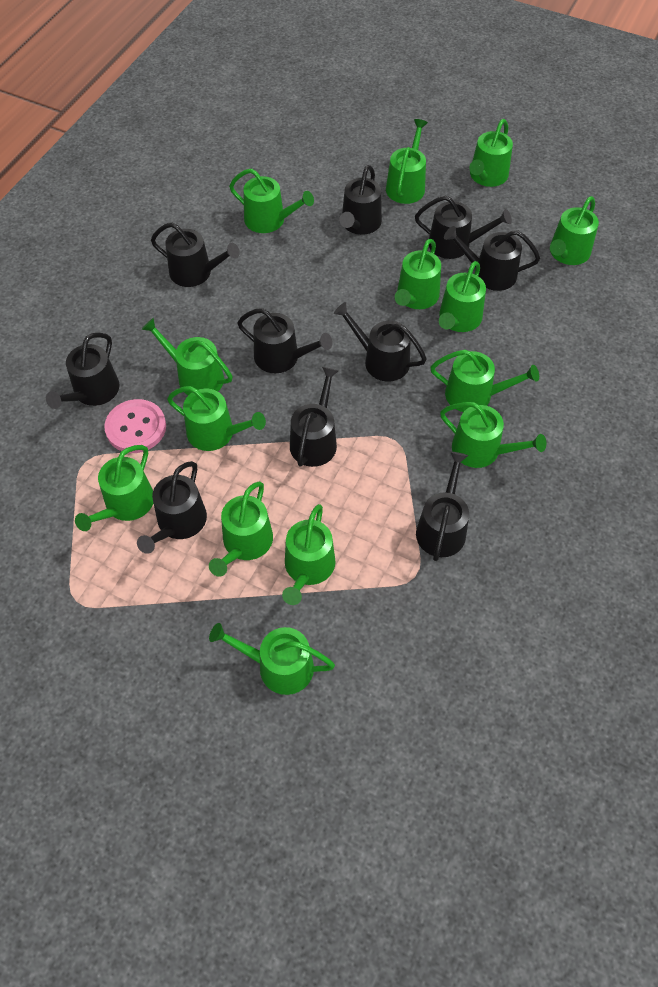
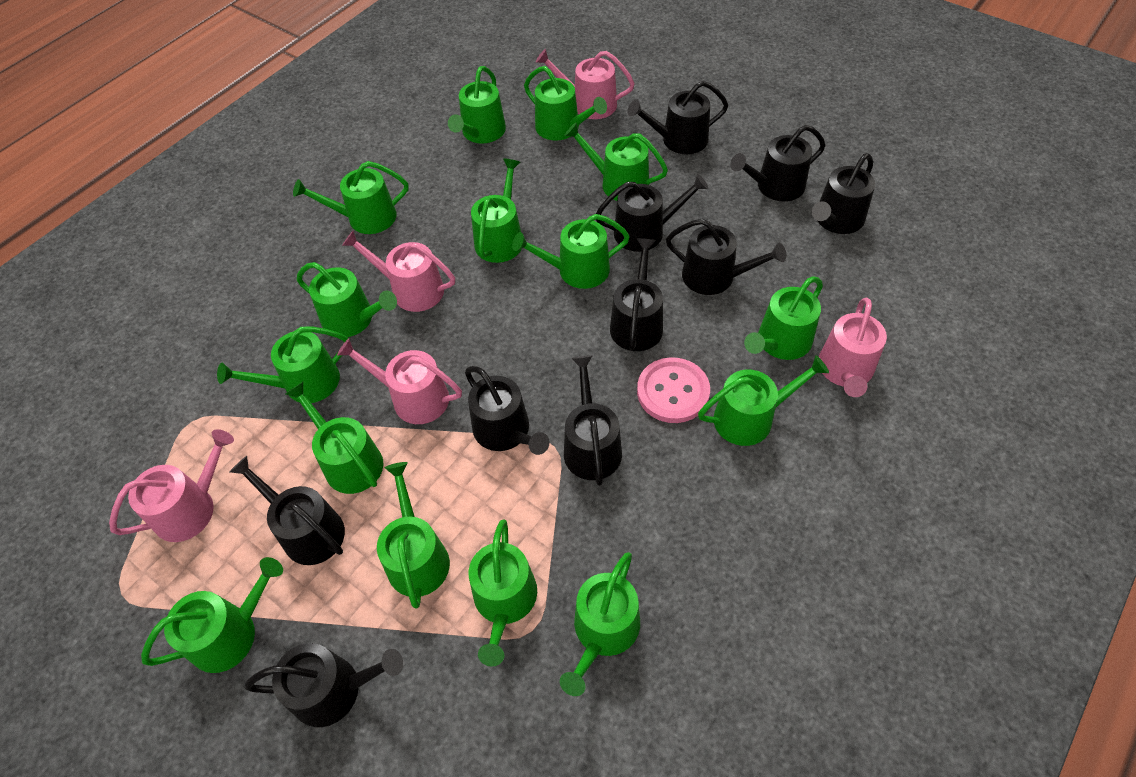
green watering can: [75,445,153,531] [142,318,232,395] [167,386,266,451] [209,482,273,577] [209,623,335,695] [229,169,314,233] [282,504,335,605] [386,119,428,204] [395,239,441,309] [430,350,539,412] [439,261,486,332] [440,402,546,468] [469,119,513,187] [550,196,599,265] = 14 -> [141,557,283,673] [217,327,348,403] [286,382,383,494] [293,161,409,234] [297,262,397,337] [377,462,450,608] [448,66,506,143] [469,520,537,667] [471,158,522,263] [512,214,630,289] [524,66,607,141] [560,552,640,696] [564,122,668,201] [698,355,829,446] [744,276,823,360] = 15
pink watering can: none = 0 -> [109,429,234,542] [337,338,462,424] [342,231,455,312] [536,49,635,119] [819,298,887,397] = 5

